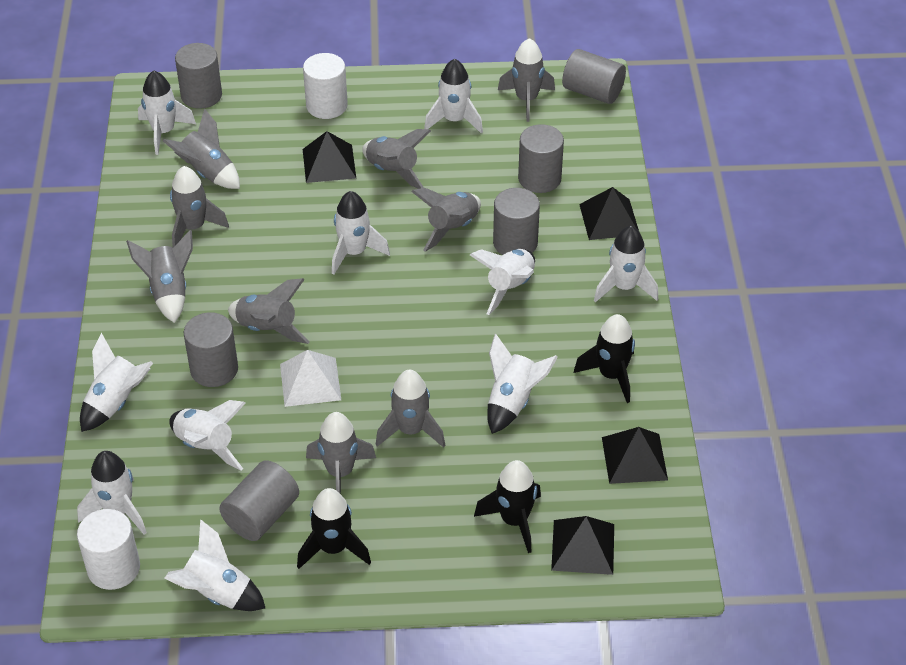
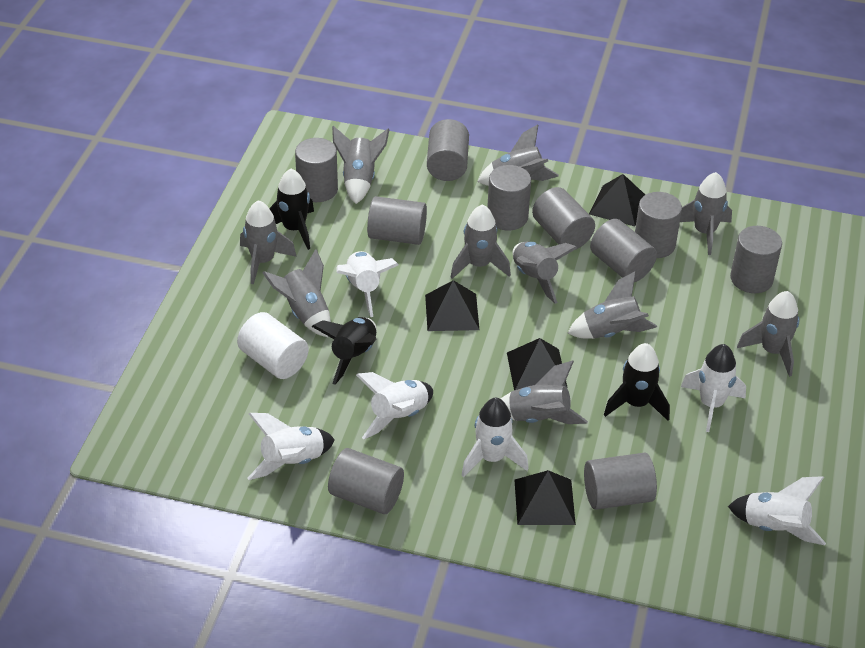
grey cylinder: [175,43,222,109] [184,312,238,387] [219,460,299,541] [493,188,540,255] [518,124,564,193] [562,49,626,104] = 6 -> [295,138,338,202] [328,448,404,514] [367,196,427,245] [427,119,469,181] [487,165,531,231] [532,187,595,250] [584,453,657,510] [590,219,657,282] [635,192,682,258] [730,226,782,293] = 10
grey rocket: [126,230,193,323] [163,108,240,189] [170,166,229,248] [228,278,310,344] [306,412,376,494] [362,129,431,189] [376,370,445,448] [411,188,481,252] [498,38,555,122] = 9 -> [240,200,297,284] [263,249,331,337] [332,126,390,204] [451,204,511,279] [477,124,559,186] [501,360,588,424] [513,241,577,304] [568,272,657,339] [680,172,732,255] [737,291,800,377] = 10
white cylinder: [77,509,140,590] [303,53,348,119] = 2 -> [237,312,309,379] = 1
white pyramid: [280,350,341,407] = 1 -> none = 0
white rocket: [77,451,147,535] [80,333,153,432] [138,71,196,155] [165,519,265,611] [169,400,246,471] [332,191,390,274] [424,59,483,134] [470,249,535,315] [487,334,558,434] [594,226,658,302] = 10 -> [247,413,335,480] [336,251,399,317] [356,372,433,439] [461,398,528,477] [681,344,746,432] [728,476,826,545] = 6

